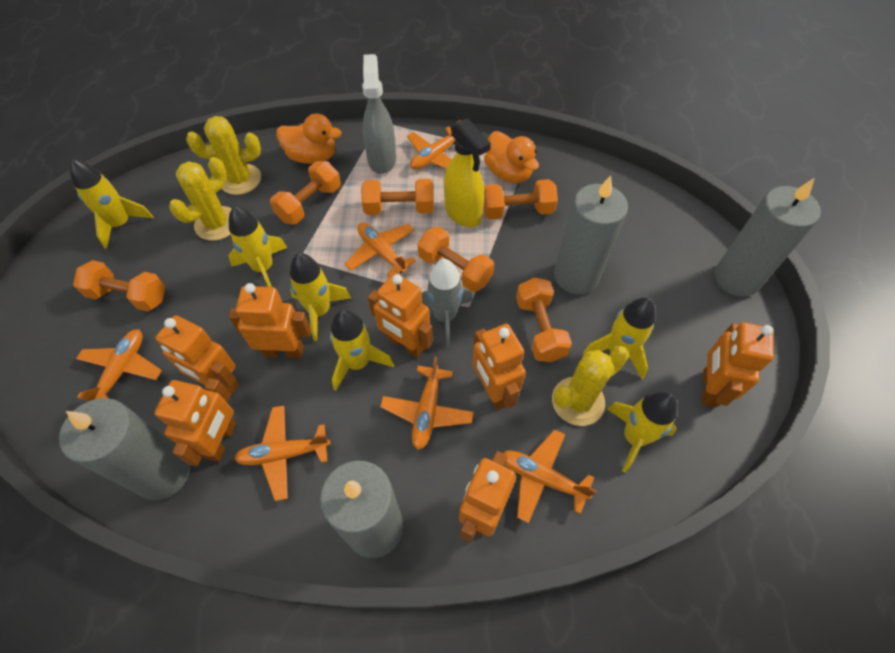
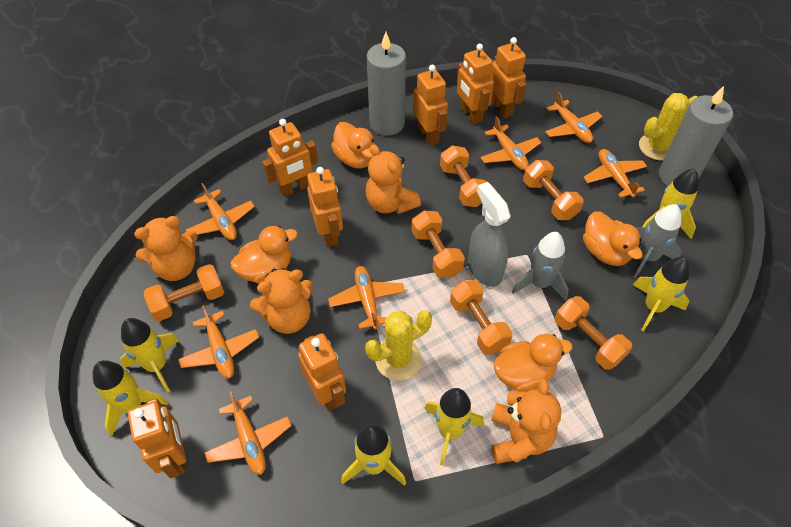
grey candle: [59,398,190,500] [320,461,403,558] [554,175,628,294] [714,178,821,297] = 4 -> [367,32,406,136] [659,86,733,186] = 2
grey rocket: [421,259,473,347] = 1 -> [512,232,569,301] [634,204,682,278] = 2
orange duck: [276,113,342,164] [484,131,539,183] = 2 -> [230,226,298,284] [331,122,375,168] [493,334,573,392] [583,211,643,266] = 4
orange plane: [76,330,162,401] [234,406,330,501] [345,223,416,277] [380,357,474,450] [407,120,461,170] [503,429,597,523] = 6 -> [178,305,259,378] [186,183,255,240] [204,392,292,475] [328,266,405,330] [480,116,541,170] [545,92,602,143] [583,149,647,198] = 7
orange teddy bear: none = 0 -> [134,216,198,281] [250,268,313,334] [365,144,421,214] [491,379,561,464] = 4
yellow cactus: [169,157,232,241] [187,116,261,195] [552,346,629,426] = 3 -> [365,310,432,381] [639,93,698,160] = 2
yellow spray bottle: [444,118,491,227] = 1 -> none = 0

